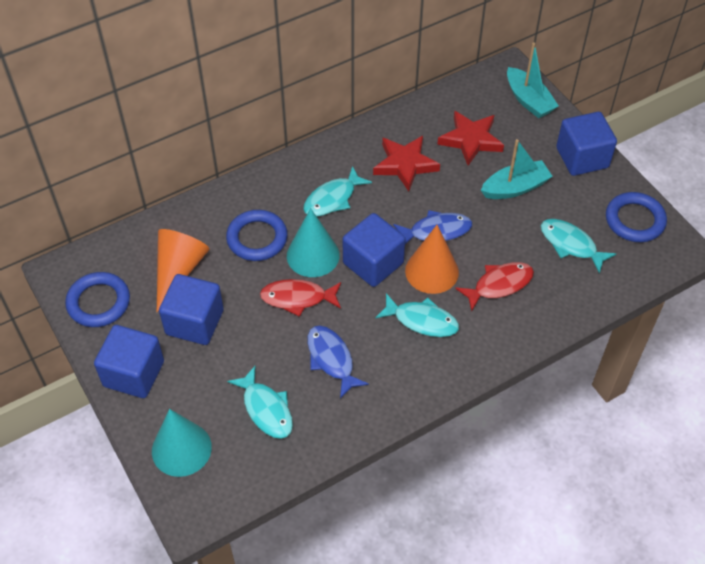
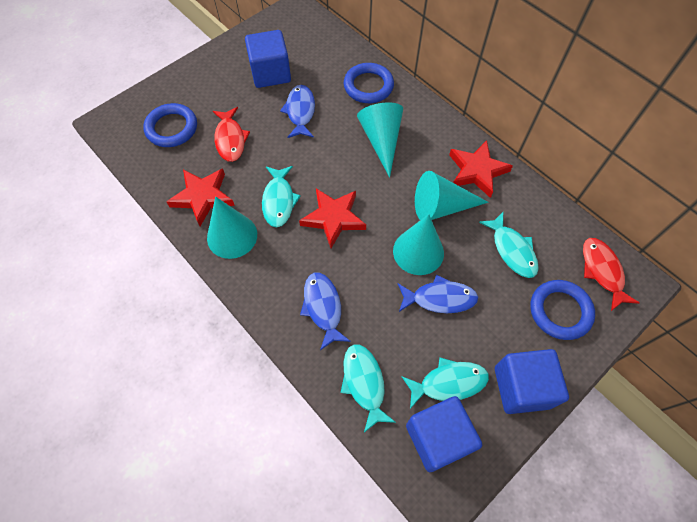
blue cube: [94,325,164,398] [159,274,224,345] [343,213,405,287] [556,112,617,176] = 4 -> [245,30,291,88] [406,396,482,472] [495,349,569,414] = 3
blue fish: [307,325,369,399] [393,210,472,244] = 2 -> [280,85,315,138] [300,272,351,350] [398,275,478,313] = 3
orange cone: [157,229,210,312] [405,225,459,294] = 2 -> none = 0
red star: [373,136,440,191] [437,111,504,166] = 2 -> [166,168,235,226] [299,188,366,248] [449,140,513,198] = 3
turquoise boat: [481,139,553,199] [507,43,559,118] = 2 -> none = 0
turquoise cone: [152,409,212,477] [287,208,340,277] = 2 -> [207,197,257,259] [357,102,403,178] [393,214,444,275] [415,171,489,220] = 4

